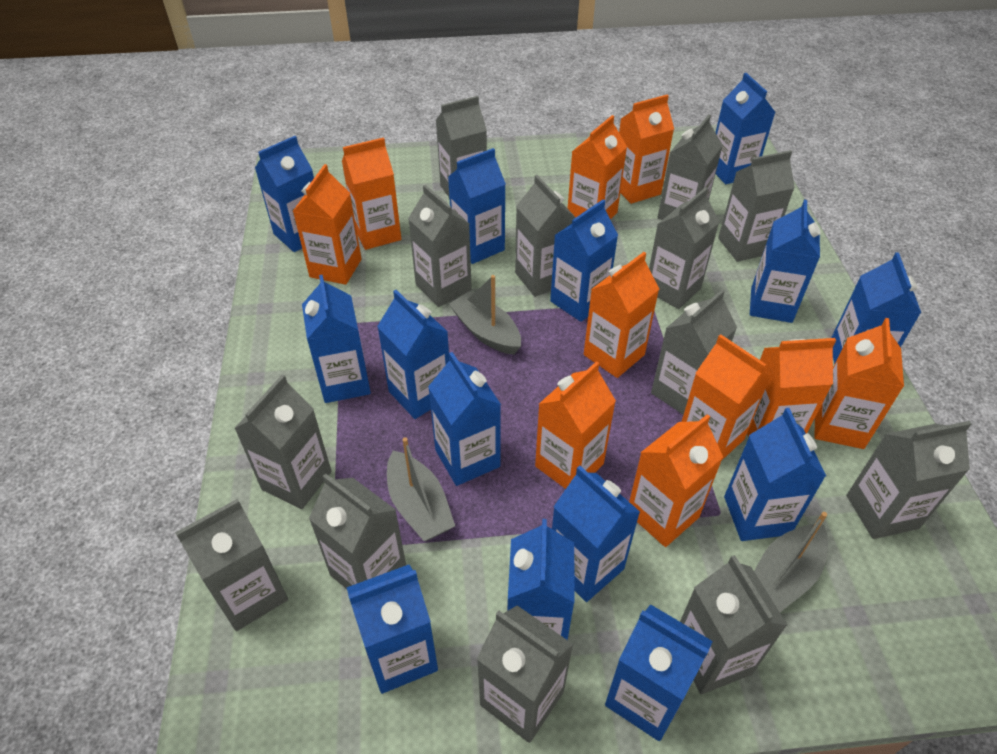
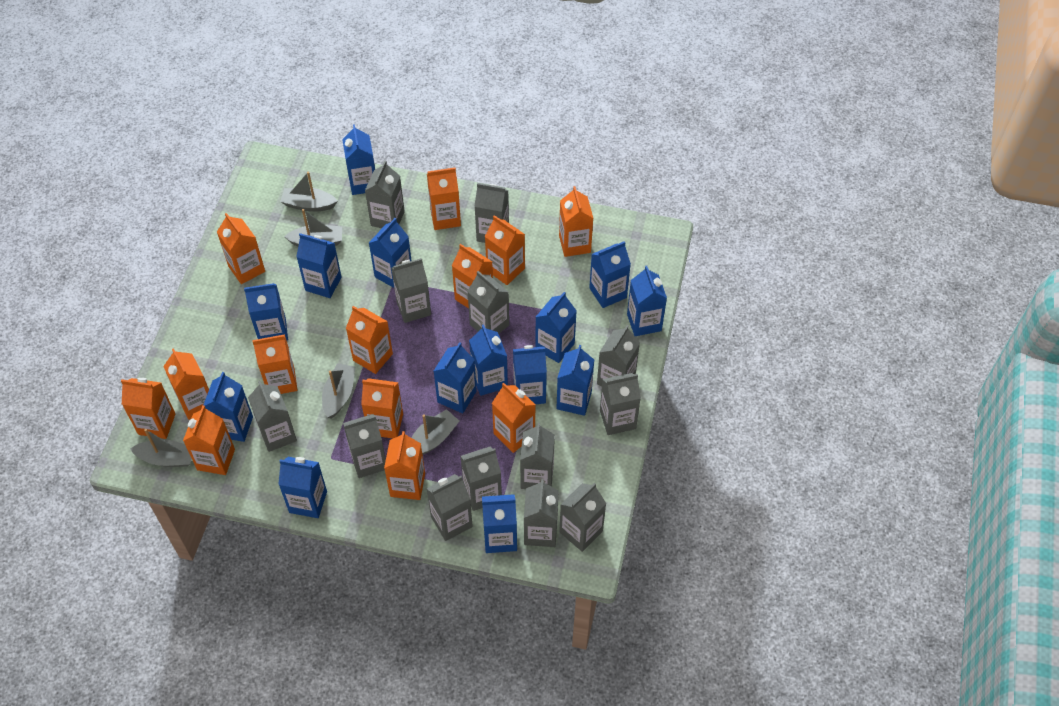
grey boat: [387,437,455,541] [449,275,521,355] [754,512,828,612] = 3 -> [130,429,192,467] [280,171,338,212] [284,209,342,246] [322,363,355,418] [411,409,459,455] = 5
orange carton: [293,164,362,285] [342,137,401,250] [535,361,616,489] [567,115,627,219] [584,252,659,378] [619,95,674,204] [629,414,723,547] [682,334,771,460] [747,338,836,437] [815,318,904,449] = 10 -> [121,378,175,439] [163,348,209,420] [183,405,235,475] [217,213,265,284] [252,335,298,394] [346,306,393,374] [361,378,403,438] [384,431,425,500] [427,168,461,230] [452,244,493,308] [485,215,525,285] [492,383,535,453] [559,186,593,257] = 13

